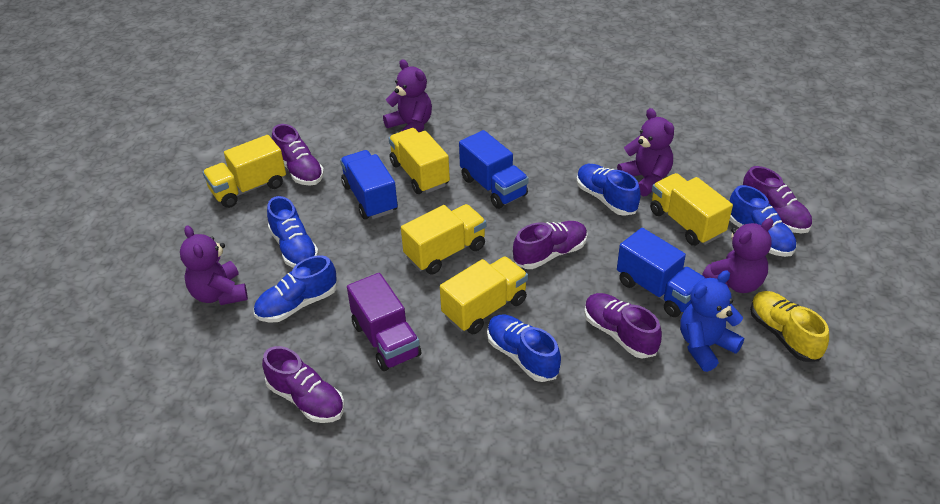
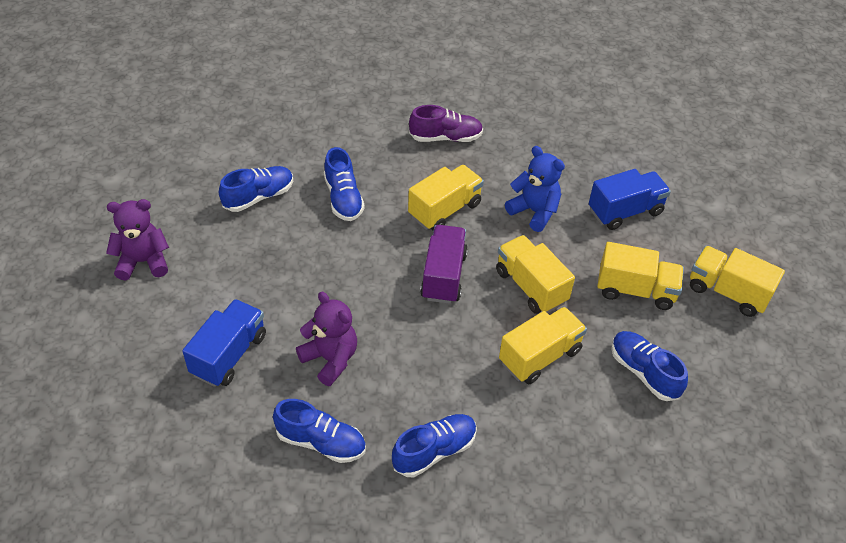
blue truck: [340,150,398,219] [459,130,529,209] [617,228,705,317] = 3 -> [182,299,266,387] [589,169,671,230] = 2
purple shoe: [262,346,344,423] [272,124,324,186] [513,221,588,269] [584,293,662,359] [743,166,812,233] = 5 -> [409,105,483,142] = 1
purple teddy bear: [180,225,248,305] [383,59,432,132] [617,108,674,196] [702,218,773,293] = 4 -> [106,199,169,280] [296,291,357,386] = 2
yellow shoe: [750,291,829,362] = 1 -> none = 0

